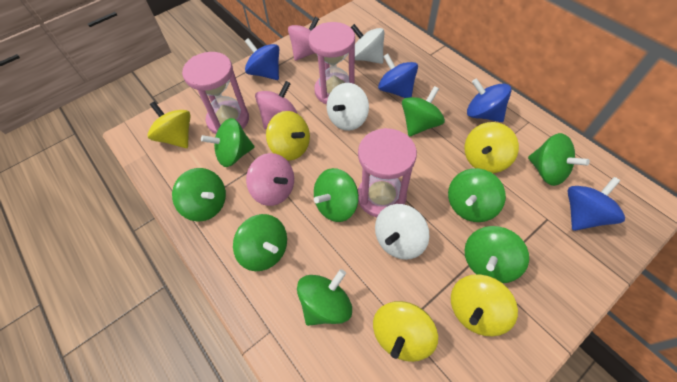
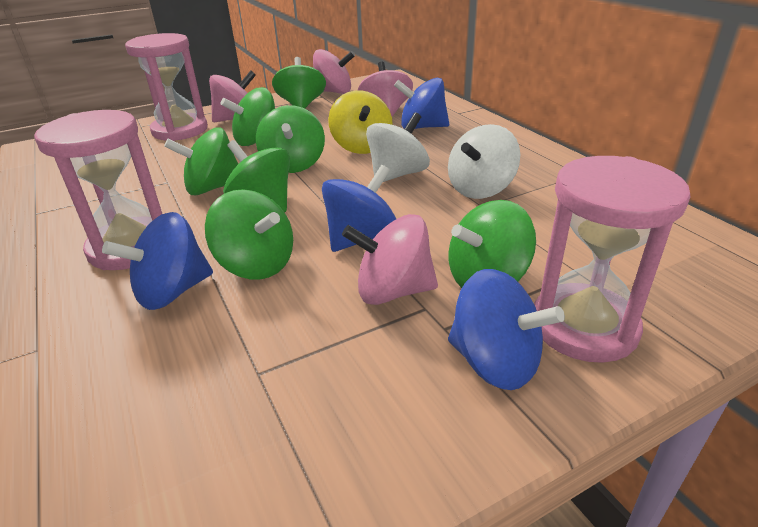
green spinning top: [172,168,226,222] [201,118,254,167] [233,214,287,271] [297,269,352,326] [314,168,359,222] [402,86,445,137] [448,168,506,222] [465,226,529,283] [528,133,590,186] = 9 -> [164,128,238,195] [205,189,293,280] [221,87,275,146] [223,140,290,212] [256,105,325,173] [272,57,326,109] [448,200,536,288] = 7
pink spinning top: [246,153,294,206] [255,81,298,129] [288,16,319,61] = 3 -> [209,70,256,122] [313,49,355,94] [342,214,438,305] [358,61,413,117] = 4
white spinning top: [327,83,369,131] [351,24,384,64] [375,204,429,260] = 3 -> [366,112,430,182] [448,124,520,199] = 2
yellow spinning top: [148,101,191,148] [266,111,310,161] [373,301,438,362] [451,274,518,336] [464,122,519,173] = 5 -> [328,91,393,154] = 1

